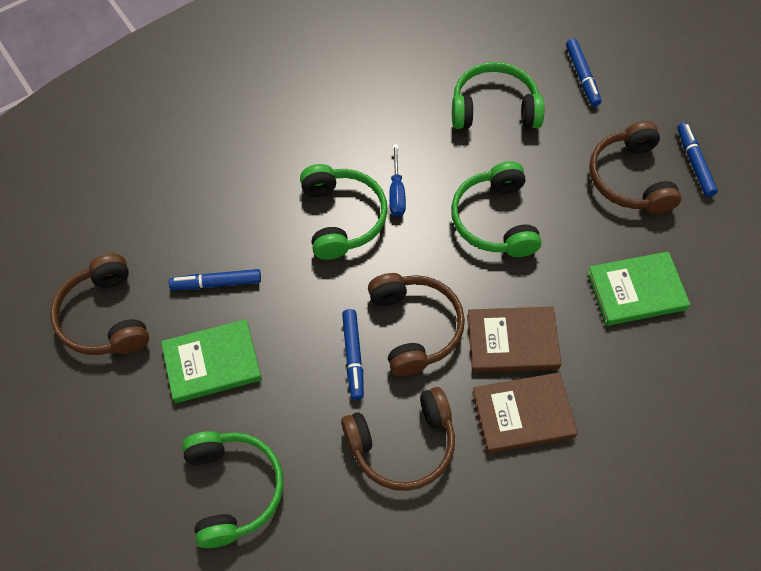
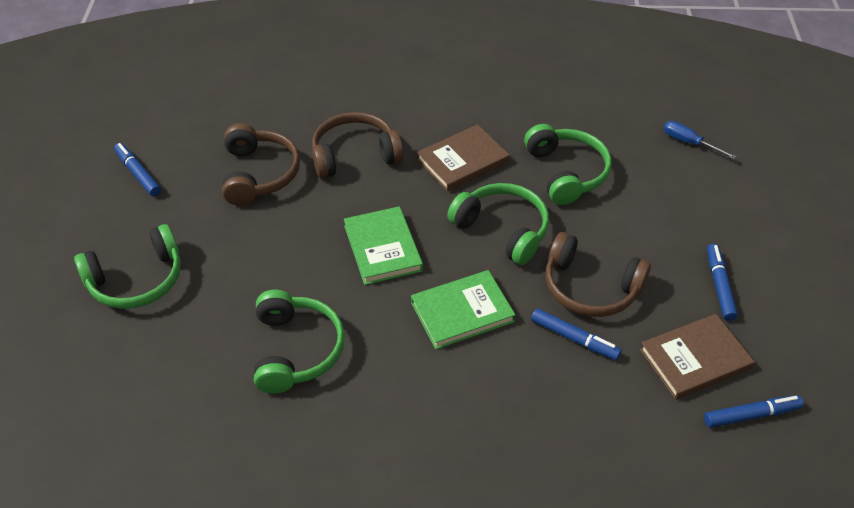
brown headphones: [50,253,149,355] [341,387,455,491] [368,273,465,376] [589,121,681,214] = 4 -> [222,123,300,206] [312,112,403,178] [545,232,651,317] = 3

